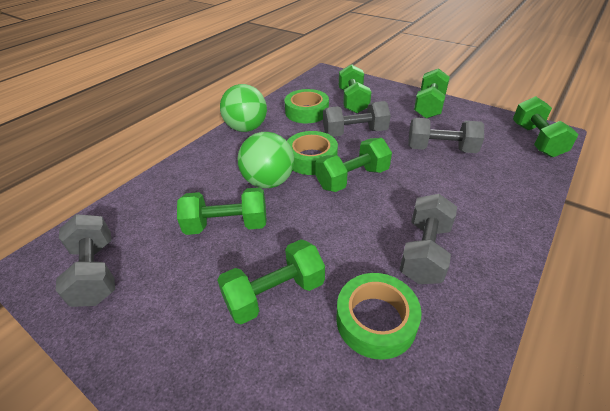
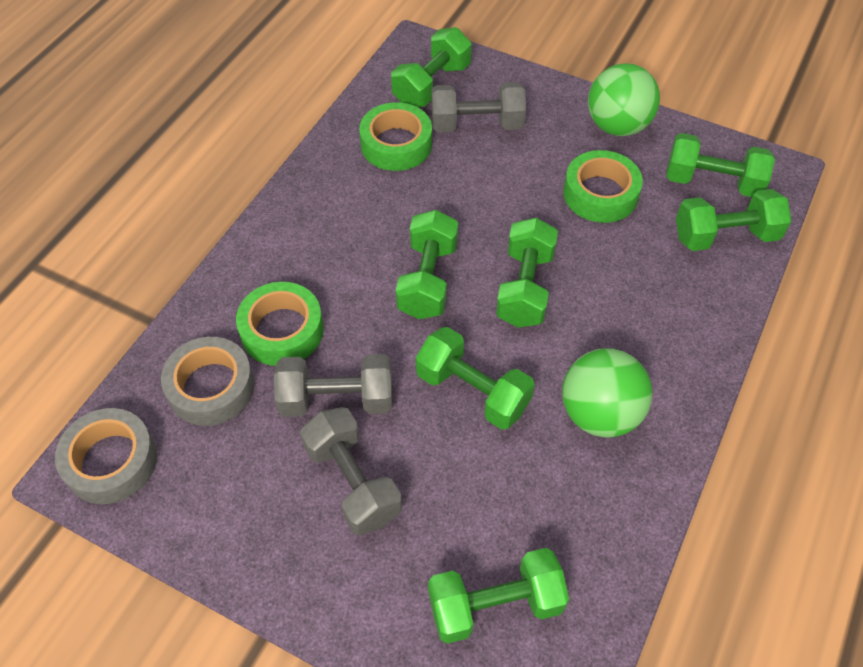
green dumbbell: [177,187,267,235] [217,240,325,325] [315,138,392,192] [339,64,372,114] [414,68,450,118] [513,96,579,157] = 6 -> [391,27,472,107] [396,210,458,319] [416,327,535,430] [428,548,569,644] [496,218,558,328] [666,133,775,197] [676,189,791,251] = 7
grey dumbbell: [56,214,115,307] [323,101,391,137] [399,194,457,284] [408,118,484,153] = 4 -> [274,354,392,417] [300,407,402,535] [431,82,526,133] = 3
grey tape: none = 0 -> [55,408,157,504] [161,337,255,426] = 2

